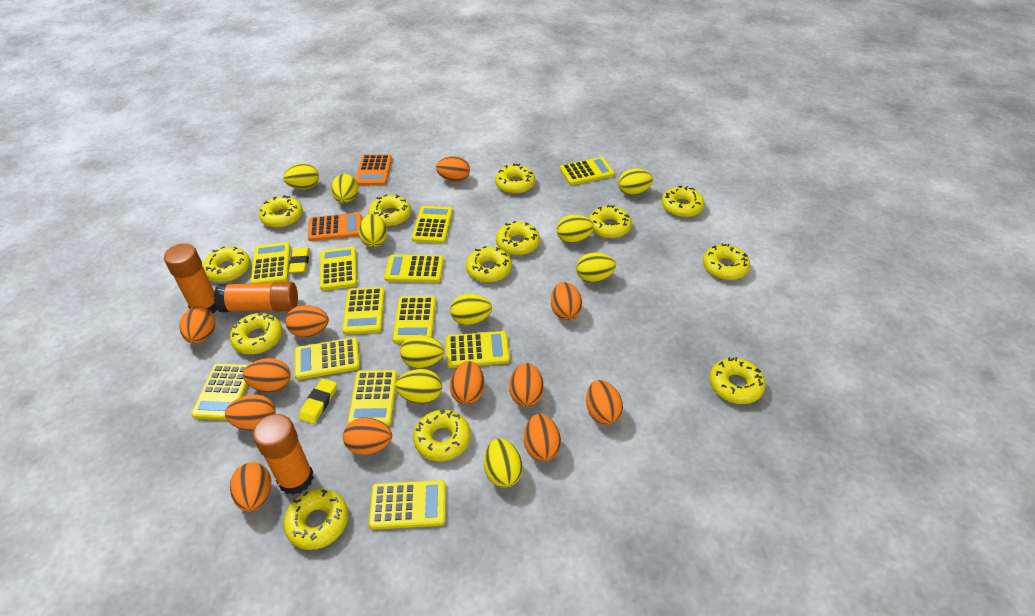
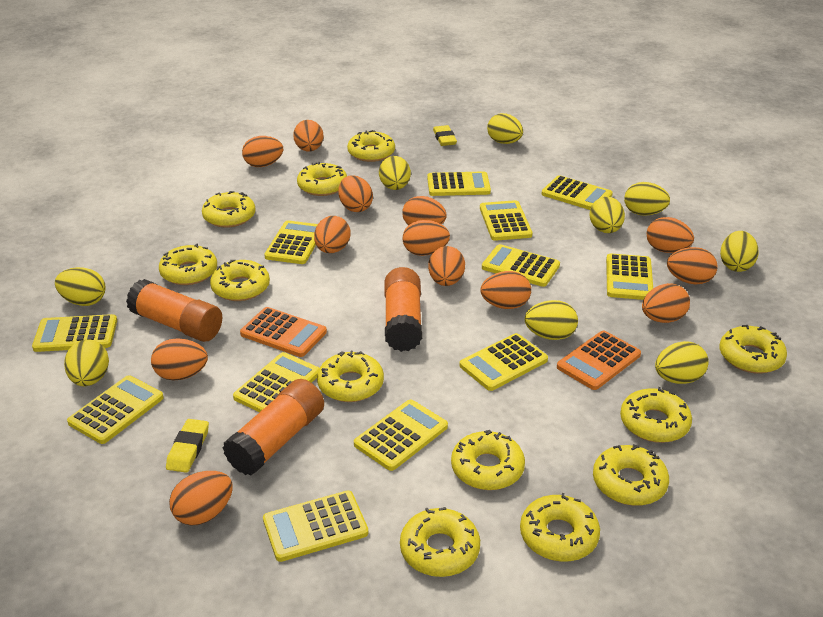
orange egg: [180,306,215,344] [225,395,276,431] [230,462,271,512] [243,358,291,393] [285,305,329,337] [343,418,392,455] [436,156,470,182] [450,361,485,405] [509,363,544,407] [524,414,561,461] [551,282,582,320] [586,380,623,425] = 12 -> [151,338,208,380] [169,471,233,526] [242,136,283,167] [293,120,324,152] [314,216,351,253] [339,175,373,212] [402,196,447,225] [403,220,450,256] [428,246,465,286] [481,271,531,309] [642,283,690,323] [647,217,694,253] [667,247,718,285] = 13
yellow donut: [202,246,250,282] [230,312,283,354] [259,195,303,228] [283,489,348,550] [368,194,411,227] [413,409,471,461] [466,246,512,282] [495,163,535,194] [496,221,540,255] [589,205,632,239] [661,186,704,218] [703,243,750,280] [709,357,766,404] = 13 -> [159,244,217,285] [202,191,256,228] [210,260,270,301] [297,162,347,196] [317,351,384,402] [347,130,395,162] [400,507,480,577] [451,430,525,490] [520,493,600,562] [593,444,669,506] [620,387,692,443] [720,325,787,374] = 12
yellow egg: [283,163,319,190] [331,174,358,203] [358,214,387,247] [395,369,442,404] [400,335,444,368] [450,294,492,325] [484,438,523,488] [557,215,594,243] [576,252,616,282] [618,169,653,195] = 10 -> [55,267,105,306] [64,339,109,386] [379,156,411,190] [487,113,523,144] [525,300,578,340] [589,197,625,233] [624,182,670,216] [655,341,709,384] [720,231,759,272] = 9

